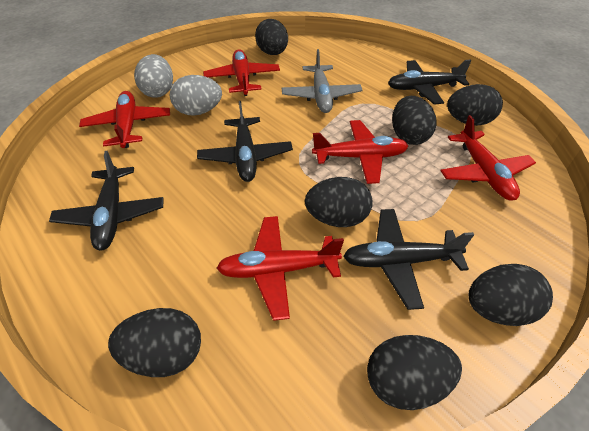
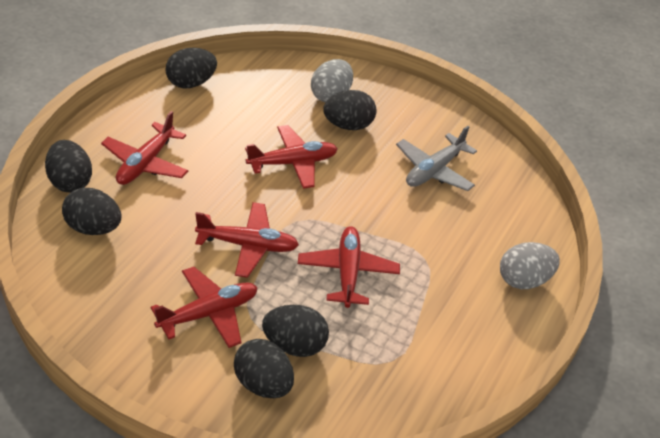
black egg: [108,308,201,377] [255,19,288,55] [305,177,373,227] [367,335,462,410] [392,96,437,145] [447,84,503,126] [468,264,553,326] = 7 -> [45,140,92,193] [62,188,121,235] [166,48,217,89] [234,339,294,398] [262,305,329,357] [323,90,376,130] = 6
black plane: [49,151,164,251] [197,101,293,182] [343,209,474,310] [388,59,472,105] = 4 -> none = 0

